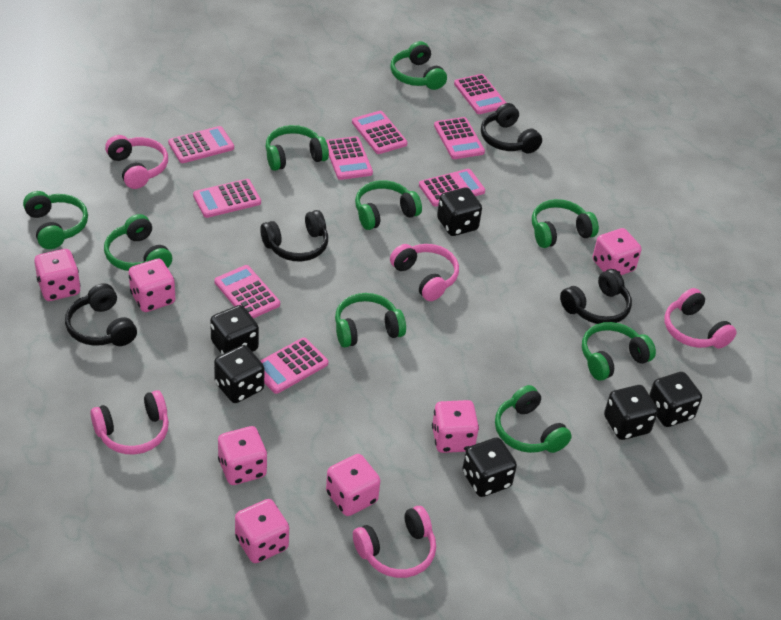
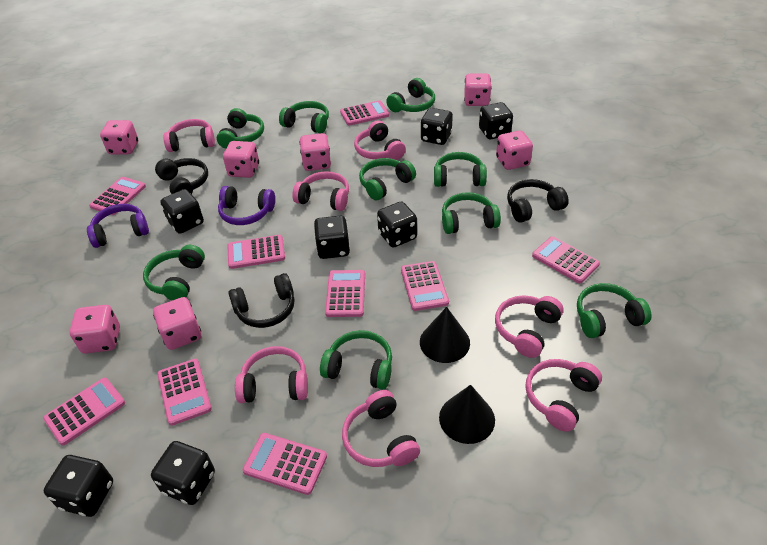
black cone: none = 0 -> [420,307,470,363] [439,385,495,444] = 2
black dice: [210,305,259,354] [214,345,264,403] [437,187,482,236] [462,437,517,497] [604,385,658,440] [649,372,702,427] = 6 -> [44,455,113,517] [151,441,215,505] [160,189,204,234] [314,216,350,259] [377,202,417,247] [421,108,453,145] [479,102,513,139] = 7
black headphones: [65,283,137,346] [260,210,328,261] [481,103,542,154] [560,269,632,324] = 4 -> [155,158,208,195] [228,273,294,328] [507,179,569,223] = 3
pink headphones: [90,390,169,454] [105,135,168,189] [353,506,436,578] [390,244,459,301] [665,288,737,349] = 5 -> [163,119,215,152] [235,346,308,403] [292,171,349,211] [342,390,420,467] [354,120,406,160] [495,295,564,358] [525,359,602,432] = 7
purple headphones: none = 0 -> [87,204,149,248] [218,186,275,225] = 2

